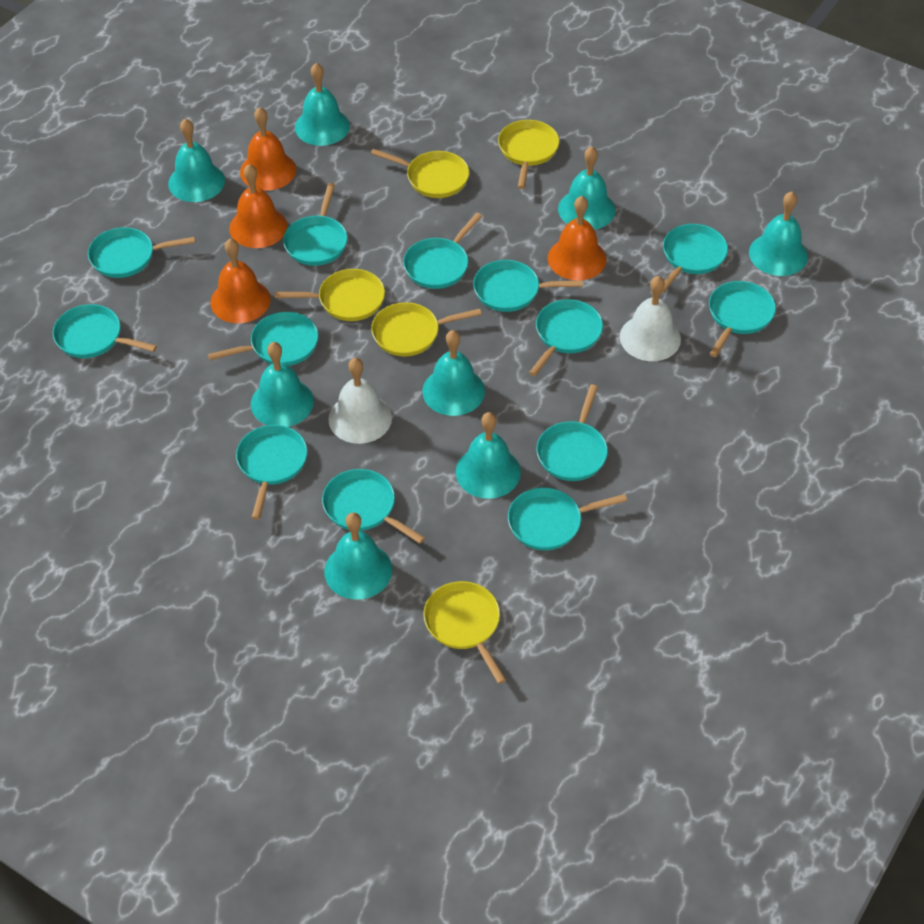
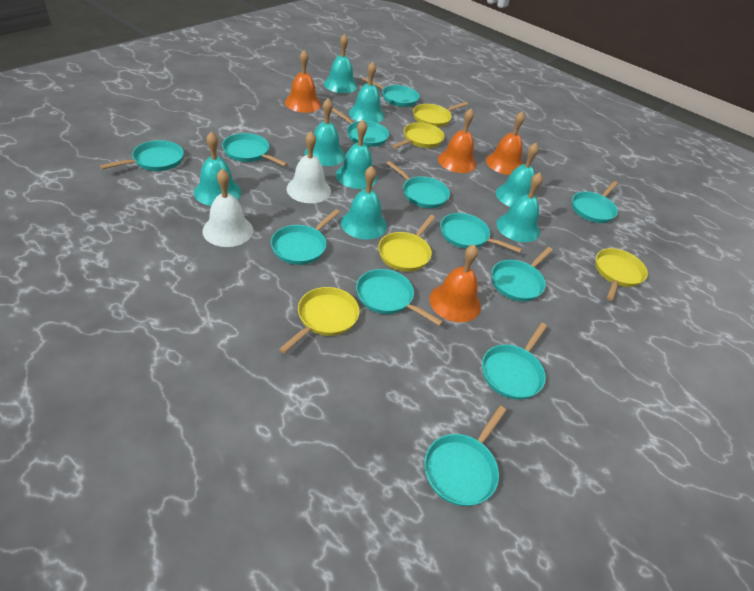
turquoise pan: [53,304,157,358] [88,227,195,278] [208,312,318,366] [236,425,308,520] [283,183,348,266] [322,469,425,544] [403,213,482,289] [473,260,583,312] [508,487,627,550] [529,299,603,376] [536,385,608,481] [662,224,728,294] [709,281,776,357] = 13 -> [100,140,184,171] [222,133,288,167] [271,209,340,265] [332,108,389,147] [356,269,443,326] [362,77,420,107] [386,161,450,208] [424,406,506,506] [440,213,522,253] [482,323,547,400] [491,247,553,302] [572,181,618,223] = 12

